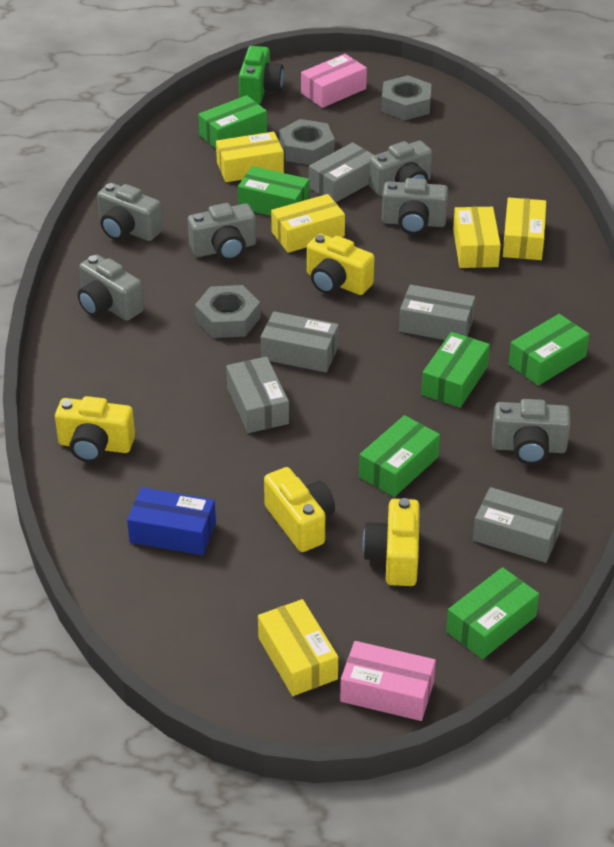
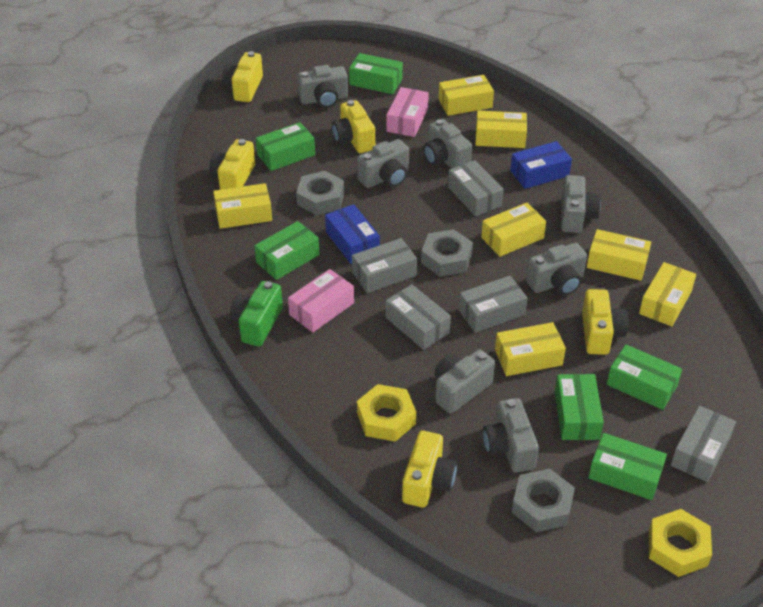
blue box: [127,487,216,555] = 1 -> [325,204,380,264] [510,141,572,189] = 2
grey camera: [78,254,144,321] [97,183,163,241] [188,203,256,261] [369,141,432,196] [382,178,448,235] [492,399,571,465] = 6 -> [297,65,348,108] [357,139,409,188] [423,119,472,169] [434,349,495,414] [483,398,539,473] [526,243,587,295] [561,175,601,233] = 7
yellow box: [216,132,284,182] [258,599,338,696] [271,194,345,253] [453,207,501,268] [503,197,546,260] = 5 -> [213,183,272,229] [439,75,494,116] [475,111,527,148] [481,203,546,257] [495,322,566,376] [587,229,651,281] [639,262,696,326] = 7
yellow camera: [55,396,135,462] [264,467,335,552] [307,234,374,295] [363,498,420,586] = 4 -> [209,139,255,190] [223,51,263,102] [332,100,375,153] [402,430,457,508] [582,289,628,355] = 5
yellow nut: none = 0 -> [357,384,416,442] [649,509,712,577] = 2

